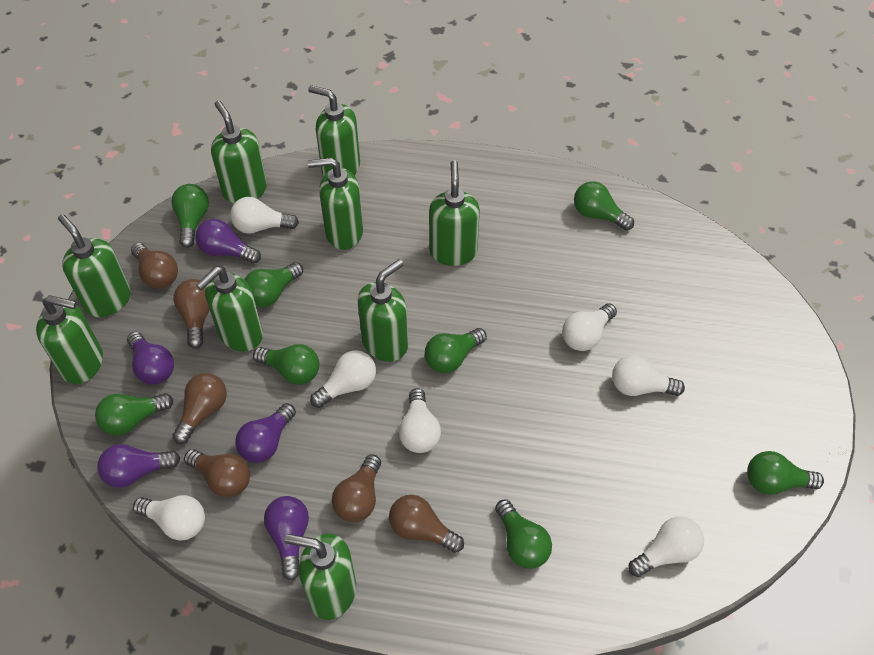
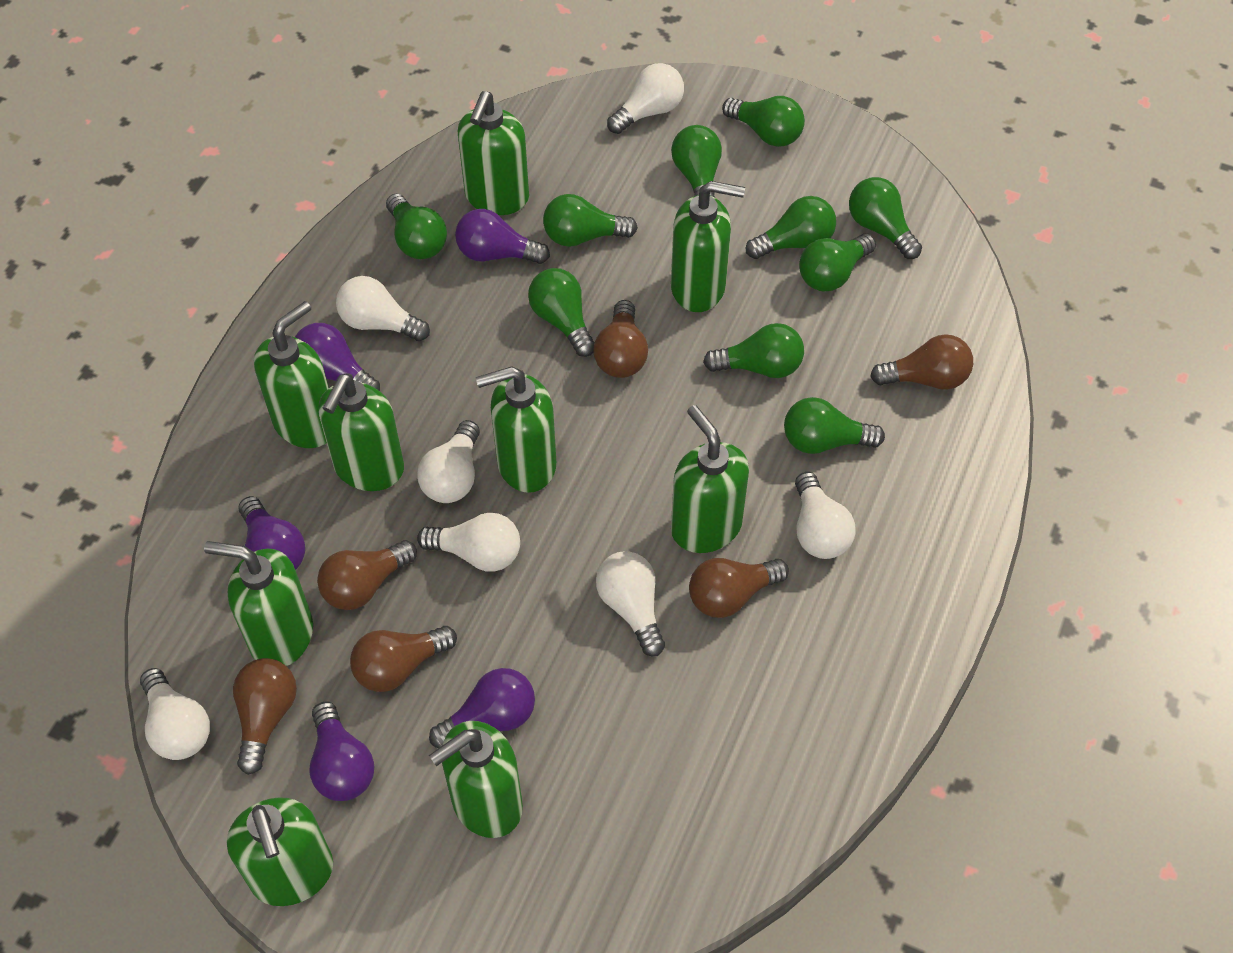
green light bulb: [95,393,173,435] [171,184,209,248] [244,262,303,307] [253,344,319,385] [425,328,487,373] [495,499,552,569] [574,181,634,230] [747,451,824,495] = 8 -> [386,194,447,259] [528,268,594,357] [543,194,638,247] [671,125,722,197] [703,323,804,378] [722,96,805,147] [746,196,836,259] [784,397,885,454] [799,234,876,291] [849,177,922,259] = 10

